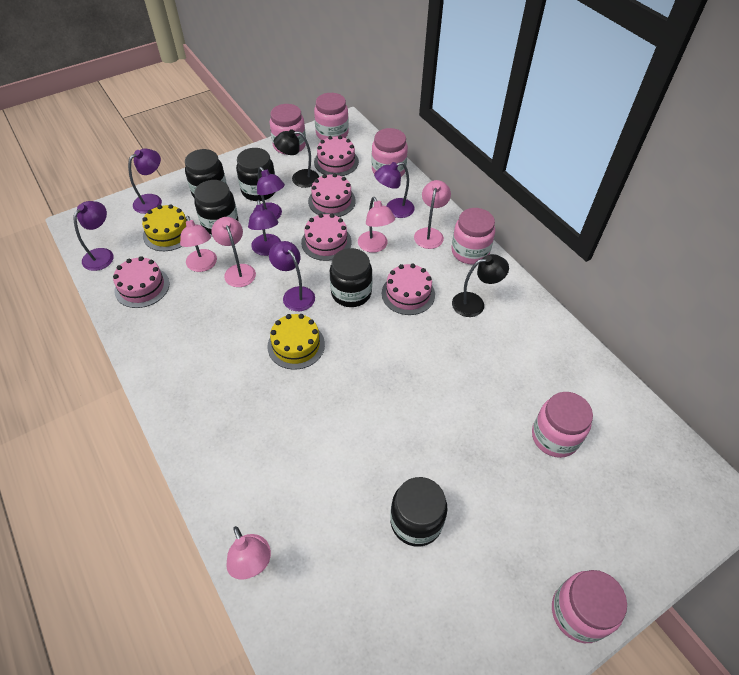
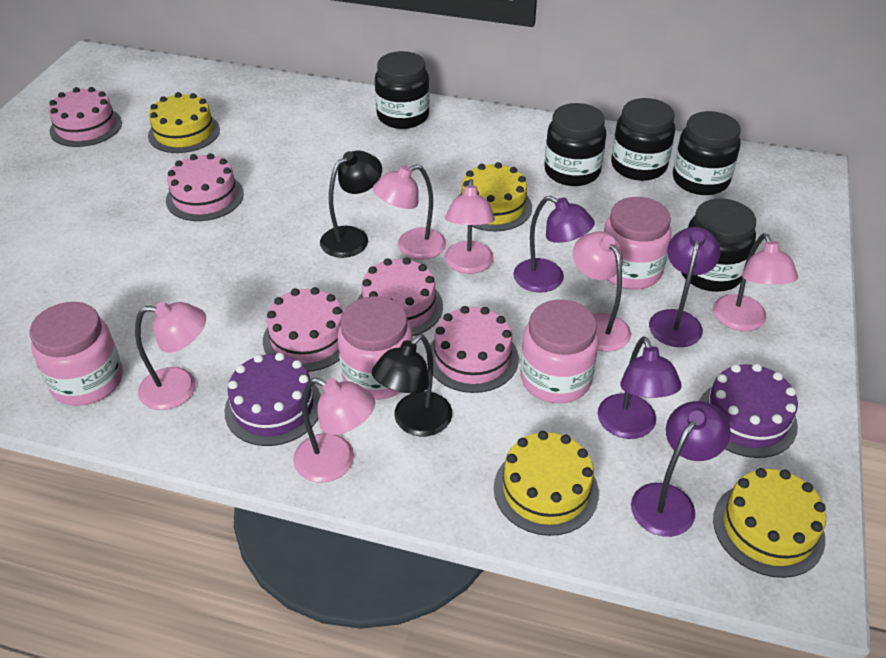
pink jar: [270,104,306,155] [314,93,349,140] [371,128,408,177] [452,208,495,265] [532,392,593,458] [552,570,627,643] = 6 -> [29,302,123,406] [338,296,413,400] [520,300,599,403] [604,197,671,290] = 4
pink lamp: [180,216,217,272] [212,217,256,287] [226,526,271,579] [358,197,395,253] [414,180,451,249] = 5 -> [135,302,206,410] [293,378,375,482] [373,164,446,260] [445,179,495,274] [573,231,631,352] [713,233,798,331] = 6
purple cake: none = 0 -> [224,353,321,446] [699,363,798,458] = 2
purple lamp: [74,201,113,271] [128,149,162,214] [248,200,281,256] [253,167,285,219] [269,241,315,311] [374,162,415,218] = 6 -> [513,196,595,293] [598,336,682,439] [631,401,731,537] [649,227,721,347] = 4
yellow cake: [142,204,187,251] [268,314,325,370] = 2 -> [148,92,220,153] [459,162,532,231] [494,431,599,536] [713,468,826,578] = 4

